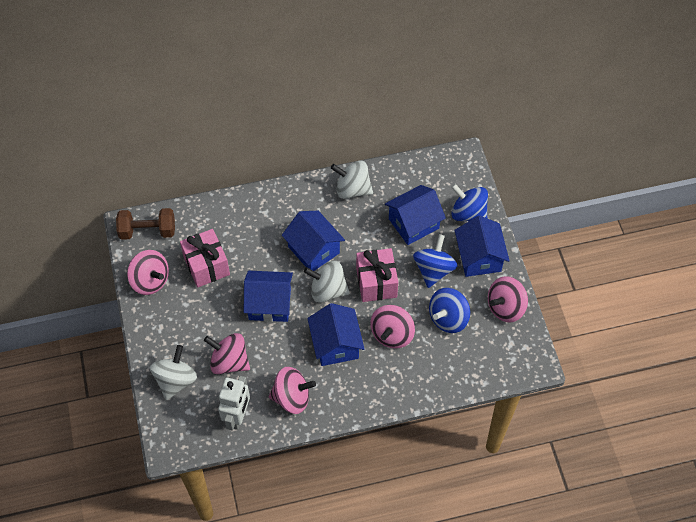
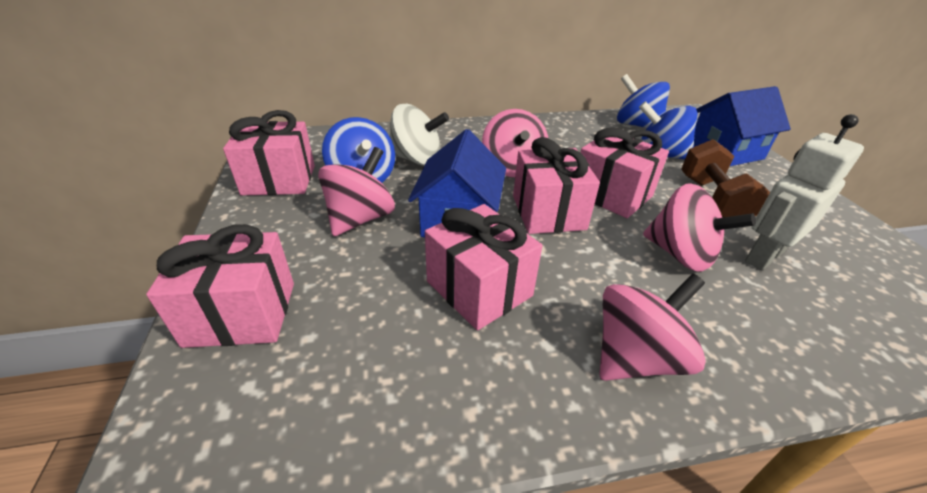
blue house: [244,271,293,322] [282,211,345,271] [307,303,365,366] [385,185,446,245] [454,216,510,277] = 5 -> [408,129,506,237] [694,86,791,166] = 2
pink gift: [180,229,230,288] [356,248,398,302] = 2 -> [146,224,294,348] [223,110,315,195] [425,204,542,330] [513,137,600,234] [580,127,669,218] = 5
pink spinning top: [127,250,169,295] [204,333,250,374] [269,367,316,414] [370,305,415,349] [488,276,528,323] = 5 -> [318,147,395,236] [482,109,548,177] [599,273,706,381] [643,183,756,272] = 4
white spinning top: [150,345,197,400] [304,261,350,303] [331,160,373,199] = 3 -> [390,104,449,166] = 1

